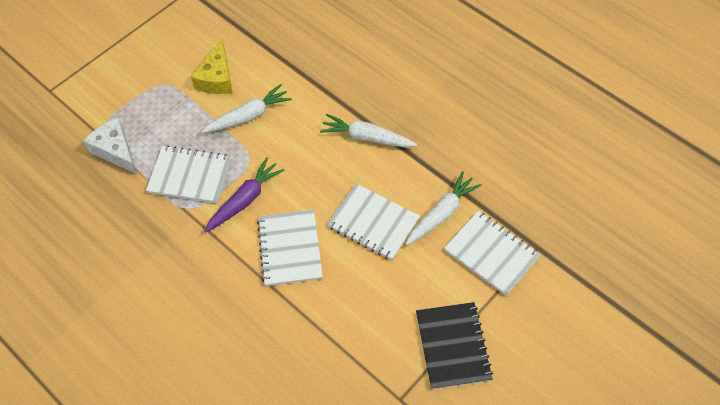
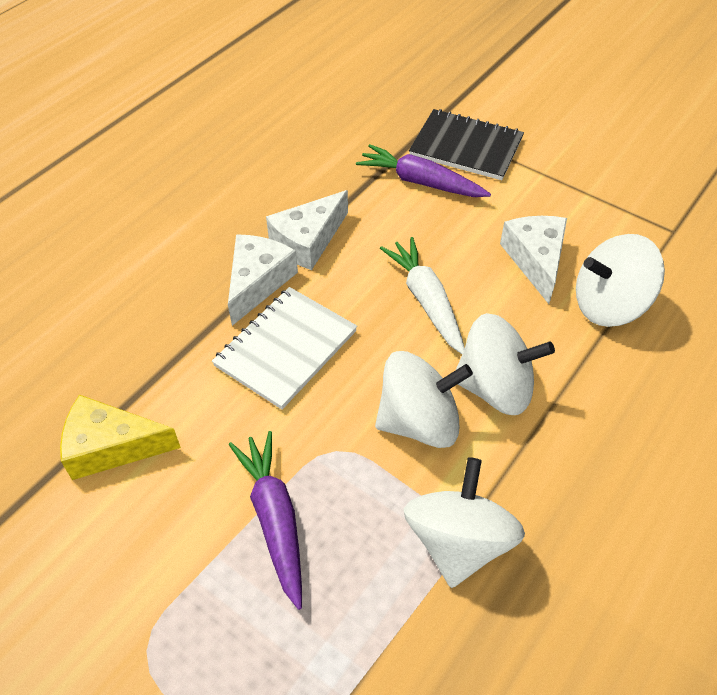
purple carrot: [205,158,285,232] = 1 -> [229,431,302,610] [356,144,491,197] = 2
white carrot: [201,84,292,133] [320,114,417,147] [406,171,482,245] = 3 -> [380,237,465,354] = 1
white cheese: [83,118,137,174] = 1 -> [228,234,298,326] [266,190,348,270] [500,216,567,304] = 3
white notebook: [146,145,231,204] [257,209,323,286] [327,183,420,260] [444,211,540,296] = 4 -> [212,287,357,410] = 1
white spinning top: none = 0 -> [375,351,473,448] [404,457,525,588] [456,313,555,415] [576,234,665,327] = 4

